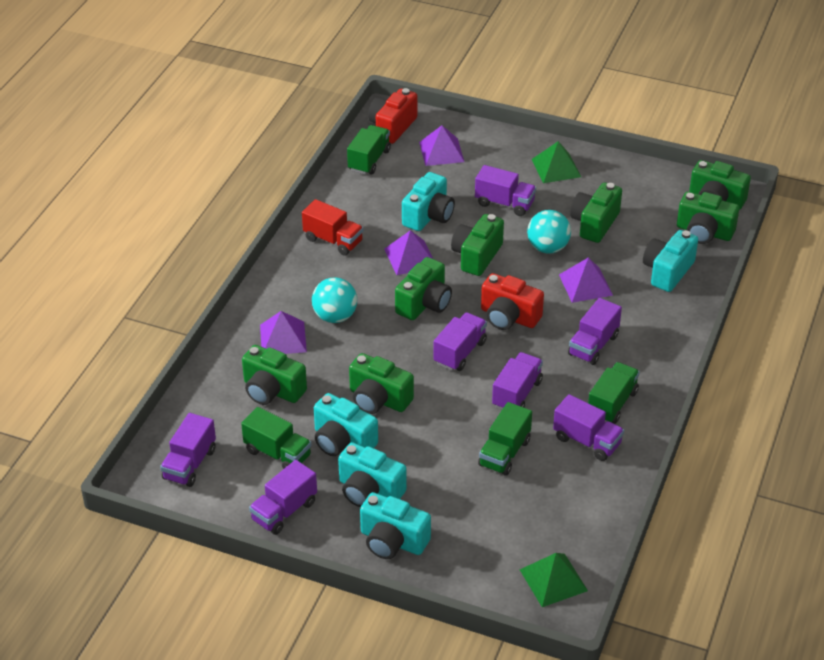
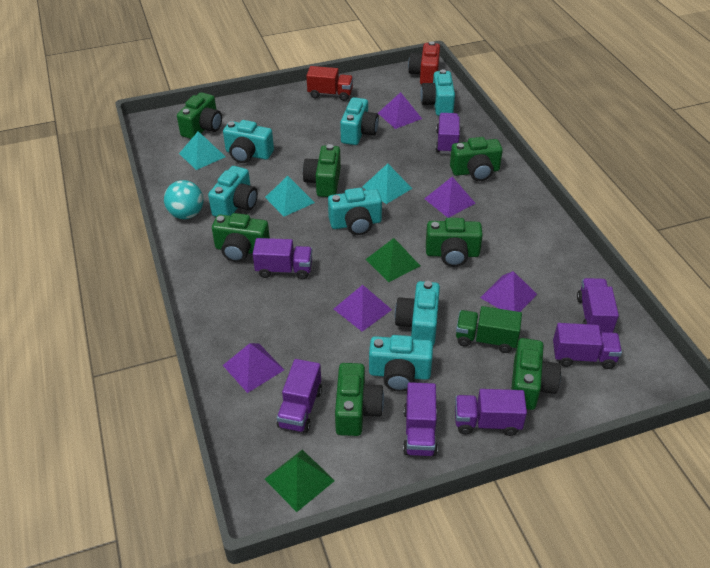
green truck: [241,407,312,469] [347,125,391,175] [478,402,532,476] [588,362,640,424] = 4 -> [456,306,522,353] = 1
purple pyramid: [260,311,307,354] [384,230,433,275] [419,125,464,166] [559,258,613,303] = 4 -> [223,343,284,393] [334,285,392,332] [378,92,422,129] [424,177,476,218] [480,271,537,312] = 5
red camera: [368,88,417,144] [481,273,544,330] = 2 -> [408,41,440,85] = 1
turquoise ball: [312,277,357,323] [527,210,571,254] = 2 -> [164,180,203,219] = 1
turquoise camera: [314,393,378,456] [338,442,407,507] [360,492,431,559] [402,172,455,231] [643,230,698,292] = 5 -> [208,166,258,217] [223,120,274,163] [328,188,382,235] [340,97,379,145] [369,335,433,392] [395,281,440,346] [420,69,455,116] = 7
turquoise pyramid: none = 0 -> [179,131,226,170] [265,176,315,216] [362,163,412,204] = 3

